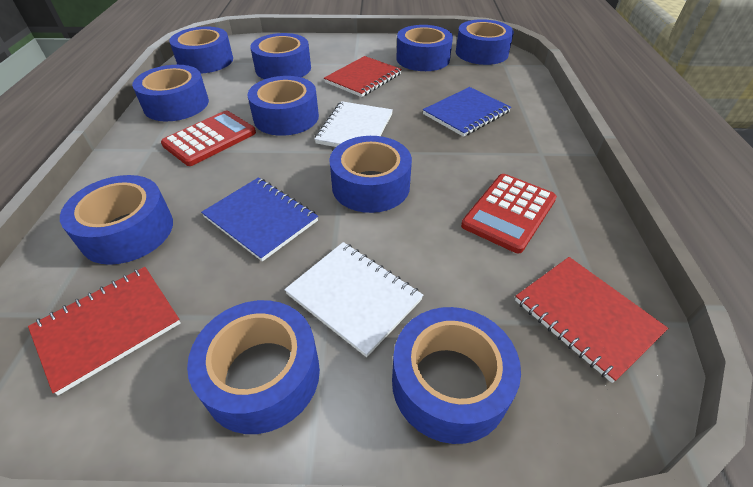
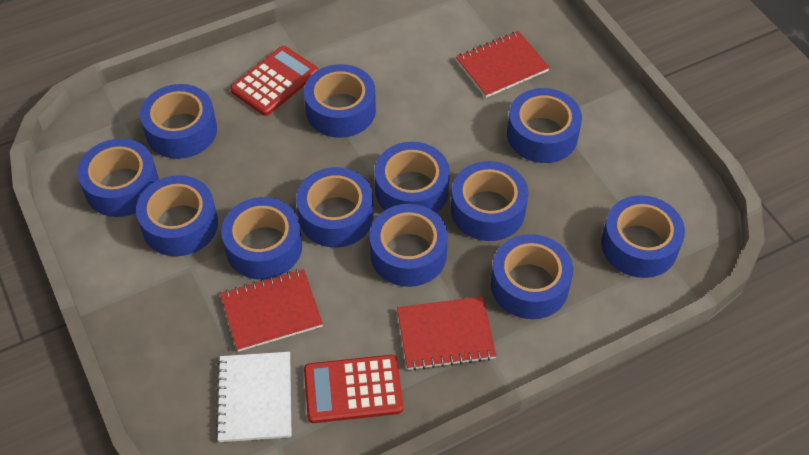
blue notebook: [201,178,318,262] [423,87,511,137] = 2 -> none = 0
blue tape: [60,175,173,265] [132,65,209,121] [169,27,233,73] [187,300,320,434] [248,76,319,136] [250,33,311,79] [329,136,412,213] [392,307,521,444] [396,25,453,71] [456,19,514,65] = 10 -> [77,139,159,217] [136,175,218,256] [140,84,217,159] [221,197,302,280] [296,167,374,248] [304,64,376,138] [369,204,448,287] [374,142,450,213] [451,161,528,241] [491,234,573,319] [507,88,582,163] [601,195,685,278] = 12
white notebook: [284,242,423,357] [314,101,393,147] = 2 -> [215,352,291,442] = 1

